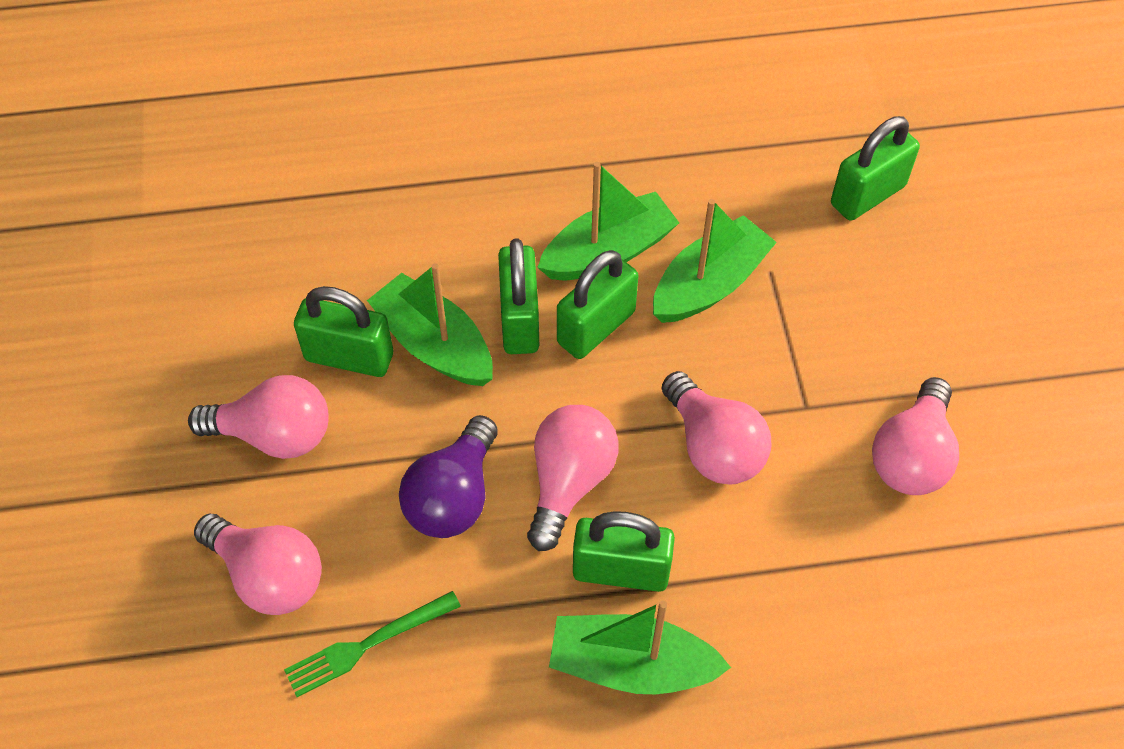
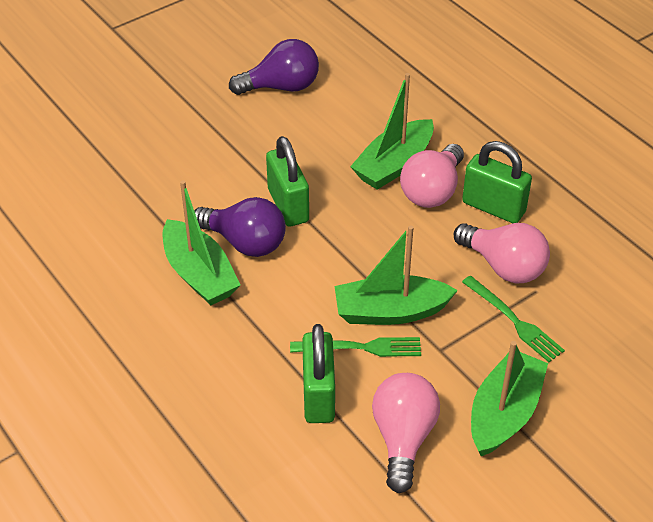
green fork: [284,591,461,697] = 1 -> [290,337,421,357] [462,276,565,362] = 2
green padlock: [294,286,393,377] [498,239,539,354] [557,250,638,359] [573,511,675,592] [831,116,920,221] = 5 -> [266,136,309,227] [302,324,335,423] [462,141,532,223] = 3
pink light bulb: [188,375,329,459] [194,514,322,615] [527,405,619,551] [662,371,771,485] [872,377,959,495] = 5 -> [372,373,440,493] [400,144,464,208] [454,223,550,283] = 3
purple light bulb: [399,415,498,538] = 1 -> [195,197,286,257] [229,39,319,95] = 2

